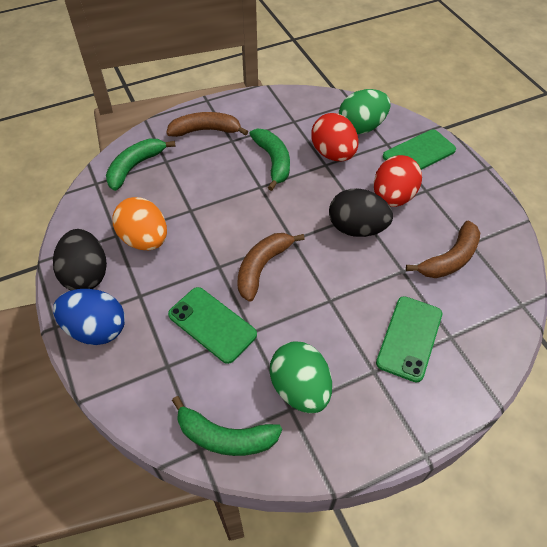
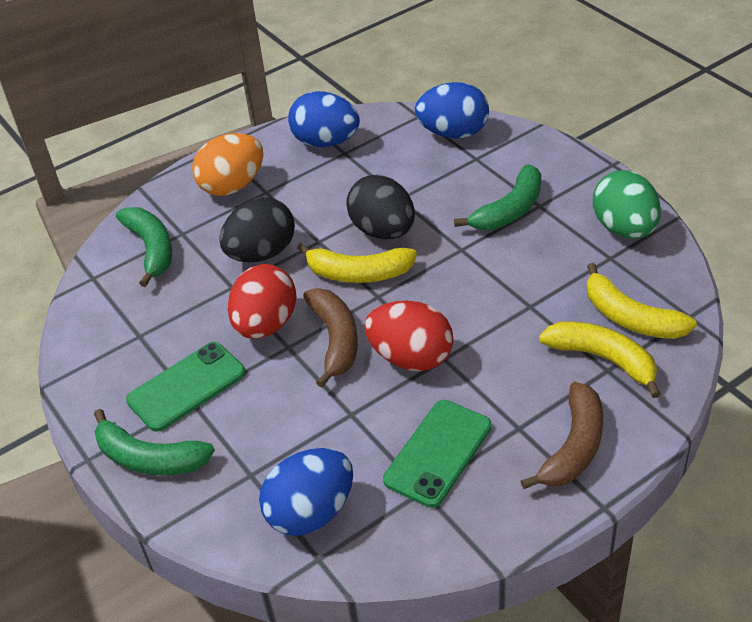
blue egg: [53,289,125,345] = 1 -> [259,448,353,536] [288,91,360,147] [415,82,489,139] = 3
brown banana: [166,112,248,137] [237,233,305,302] [406,220,480,278] = 3 -> [303,288,358,388] [521,382,603,489] = 2
green egg: [270,341,332,413] [339,89,390,134] = 2 -> [593,170,661,239] = 1
green phone: [168,287,257,364] [376,296,442,383] [383,130,456,170] = 3 -> [126,342,246,432] [383,400,492,508] = 2
yellow banana: none = 0 -> [297,243,417,283] [539,322,661,398] [587,263,697,339] = 3

